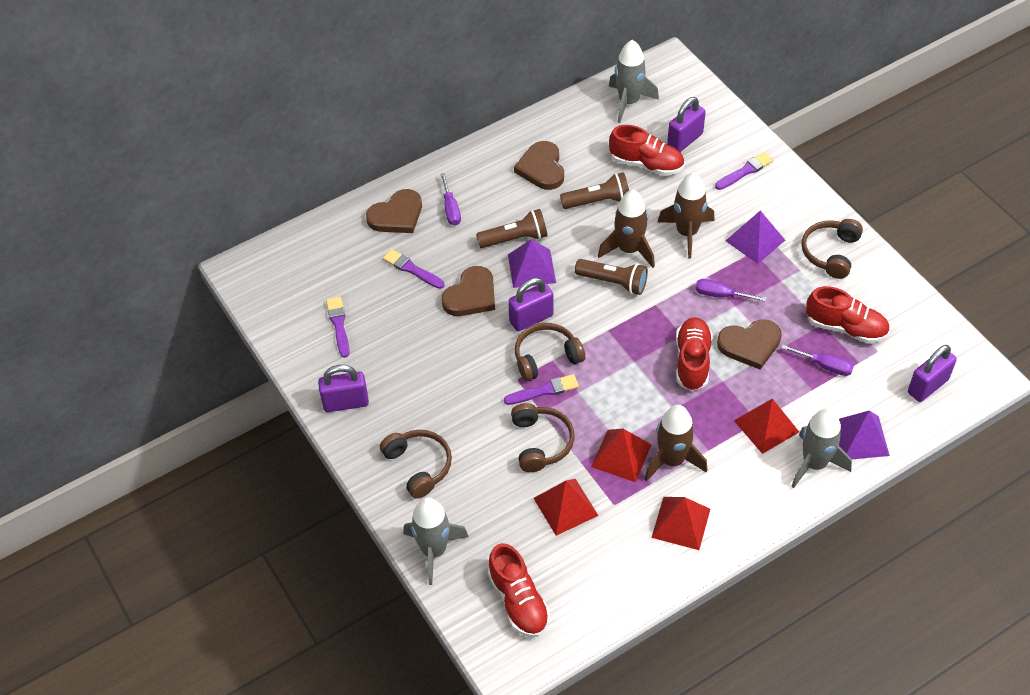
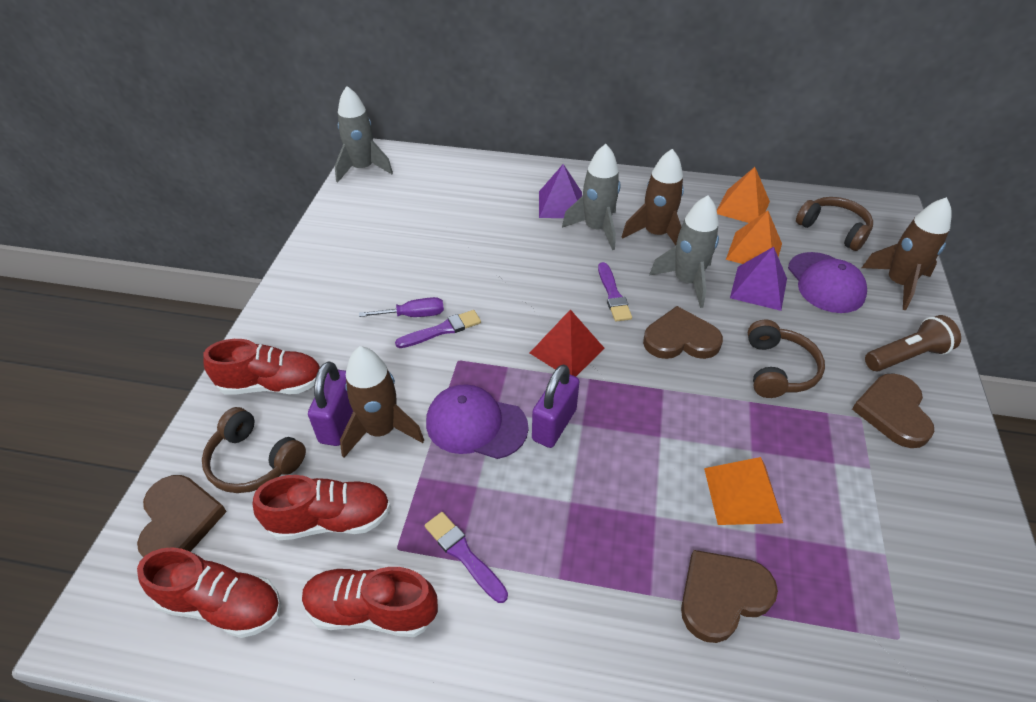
brown flashlight: [476,209,548,248] [560,172,629,209] [575,259,648,295] = 3 -> [865,315,961,371] = 1
brown headphones: [380,430,452,499] [511,403,575,472] [515,323,585,381] [801,219,863,279] = 4 -> [202,407,306,493] [748,320,825,398] [796,197,873,251] = 3
orange pyramid: none = 0 -> [704,457,783,525] [717,167,770,223] [726,210,782,264] = 3
purple brush: [326,297,350,358] [383,249,445,289] [504,374,579,405] [715,152,773,190] = 4 -> [395,310,481,348] [425,512,508,603] [598,262,632,322] = 3
purple cap: none = 0 -> [426,384,529,459] [788,252,867,313] = 2
purple padlock: [318,365,369,412] [508,278,554,331] [667,97,706,152] [908,345,957,402] = 4 -> [308,361,353,446] [532,364,579,448] = 2
purple pyramid: [508,239,556,288] [725,210,785,264] [839,410,890,459] = 3 -> [539,164,582,218] [730,247,787,311] = 2
purple screwdriver: [441,173,461,226] [695,279,766,302] [781,344,854,376] = 3 -> [359,297,444,317] = 1
red pyramid: [534,479,599,536] [591,429,652,482] [651,497,710,550] [734,399,799,454] = 4 -> [530,309,605,377] = 1

